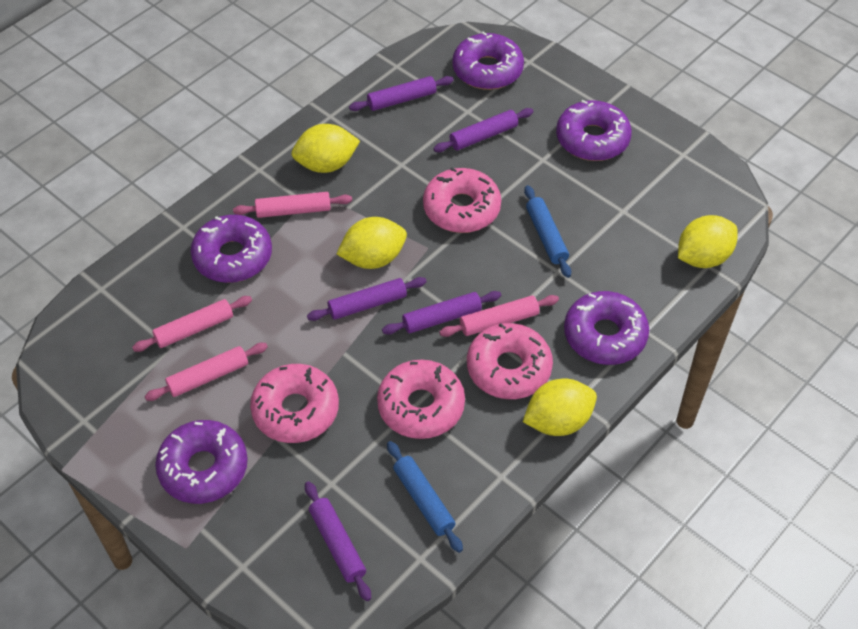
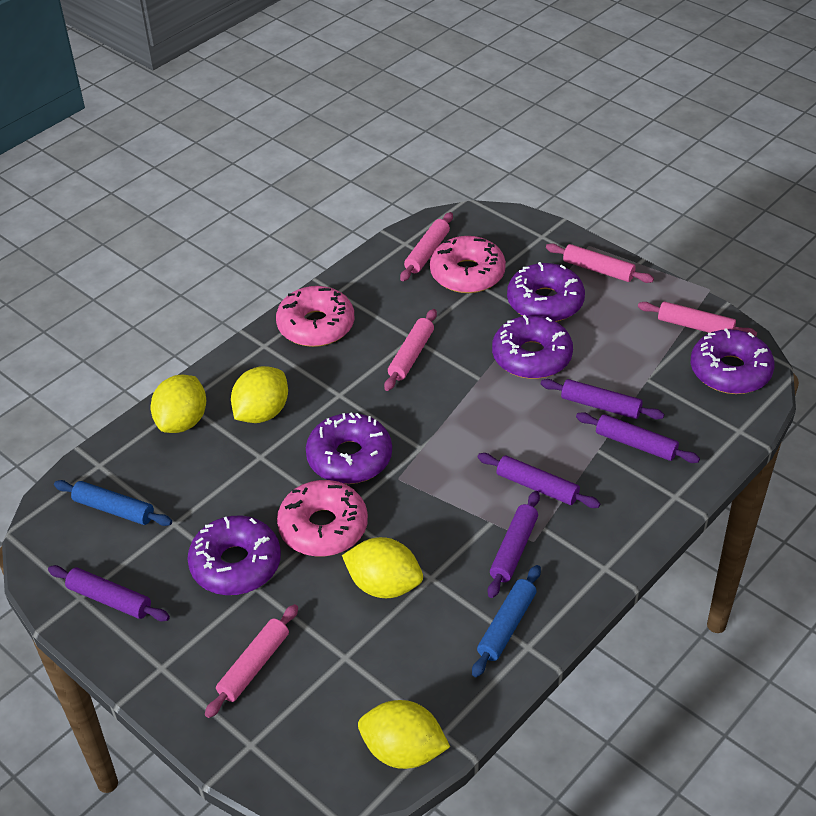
pink donut: [250,364,339,443] [377,360,465,439] [423,168,501,233] [467,323,553,399] = 4 -> [276,286,354,347] [277,480,368,556] [430,236,506,293] = 3
pink rolling pin: [132,296,252,352] [145,343,268,401] [233,192,352,218] [439,295,559,337] = 4 -> [205,604,298,718] [384,309,437,391] [400,212,453,281] [546,243,654,283] [638,301,757,336] = 5

